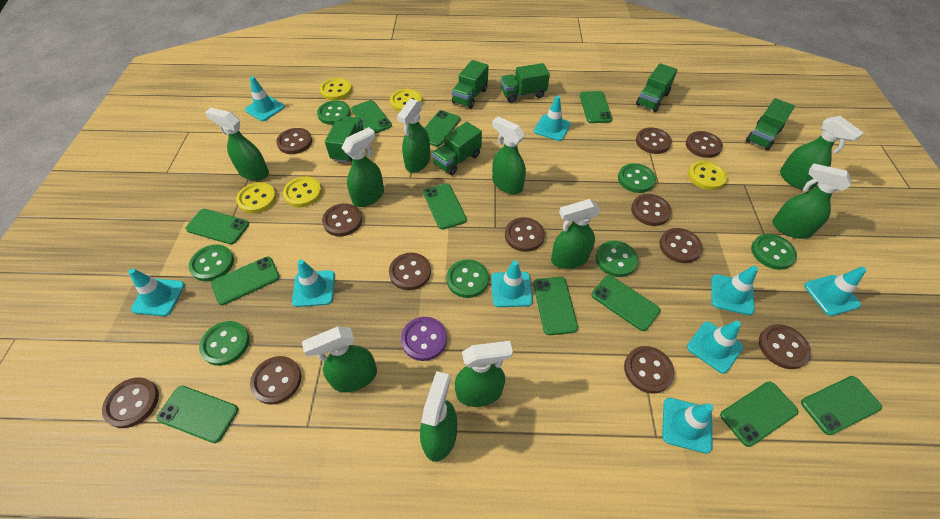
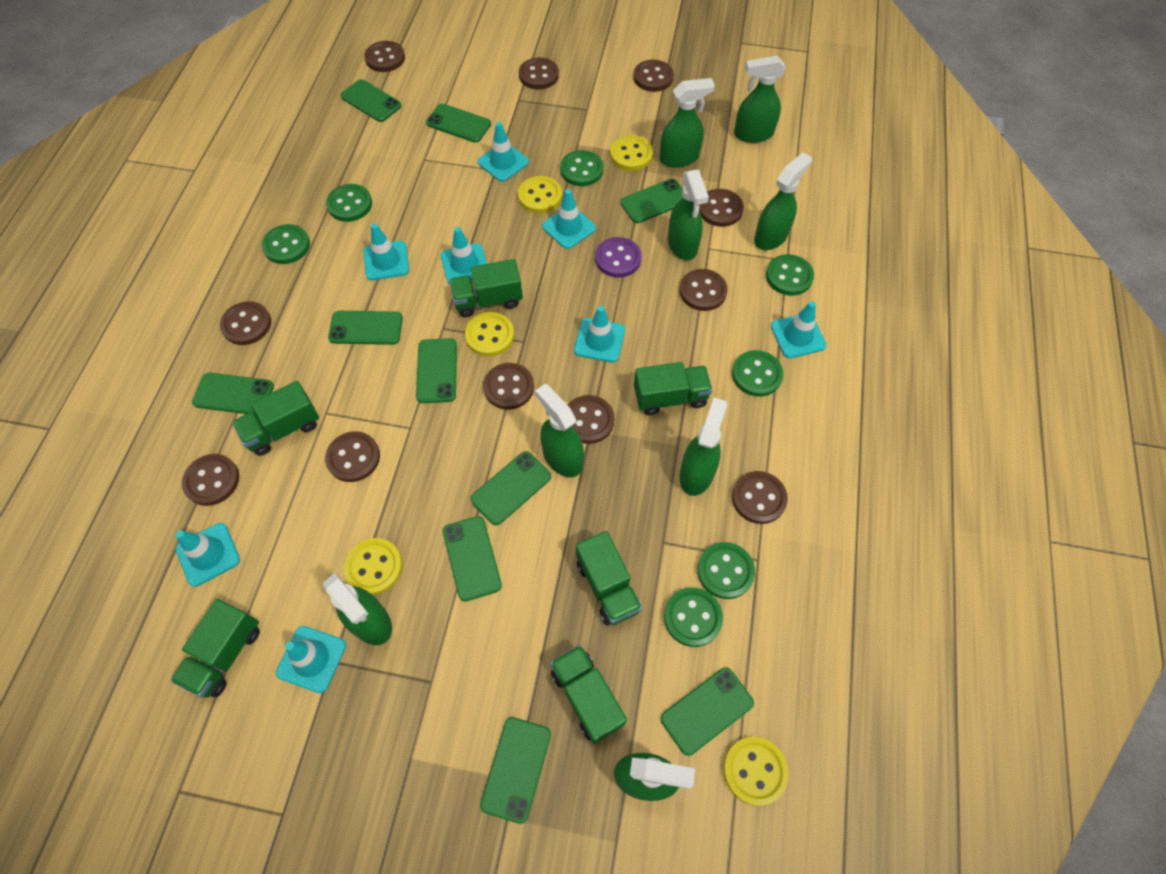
brown button: [102,377,159,428] [250,356,301,405] [276,128,312,154] [322,203,362,236] [389,253,431,290] [505,217,545,252] [624,346,675,394] [631,194,672,226] [636,127,672,154] [659,228,703,263] [686,131,723,158] [759,324,811,369] = 12 -> [182,454,239,506] [220,301,271,345] [325,431,380,482] [364,41,405,72] [483,363,534,410] [519,57,559,89] [568,395,615,444] [633,60,674,92] [680,269,728,311] [699,189,744,227] [732,471,788,524] = 11
green phone: [157,386,238,443] [186,209,249,244] [211,257,280,305] [351,100,392,134] [423,183,467,230] [424,110,460,147] [534,277,578,335] [580,91,612,123] [591,275,661,331] [720,381,798,447] [801,376,882,435] = 11 -> [192,373,274,414] [328,311,403,345] [340,79,402,122] [416,338,457,403] [426,104,491,143] [443,516,502,602] [470,451,551,525] [480,717,551,824] [621,179,683,223] [661,667,754,756] = 10
green spray bottle: [205,108,269,181] [302,327,377,392] [342,127,384,207] [397,99,430,172] [420,371,457,462] [455,341,513,407] [492,117,526,194] [551,199,600,269] [772,163,851,239] [780,116,864,190] = 10 -> [323,573,392,645] [535,384,584,477] [614,753,695,801] [660,78,715,167] [668,170,709,260] [679,397,727,496] [734,56,786,143] [754,152,812,250] = 8
turquoise traffic cone: [128,269,185,316] [245,76,285,121] [292,260,335,307] [491,260,533,307] [534,96,571,141] [662,398,713,454] [687,321,743,374] [711,266,758,315] [804,267,866,316] = 9 -> [176,523,240,587] [276,626,346,693] [363,223,409,280] [441,227,487,284] [478,122,529,182] [542,189,596,249] [574,306,625,362] [771,301,827,358] = 8

